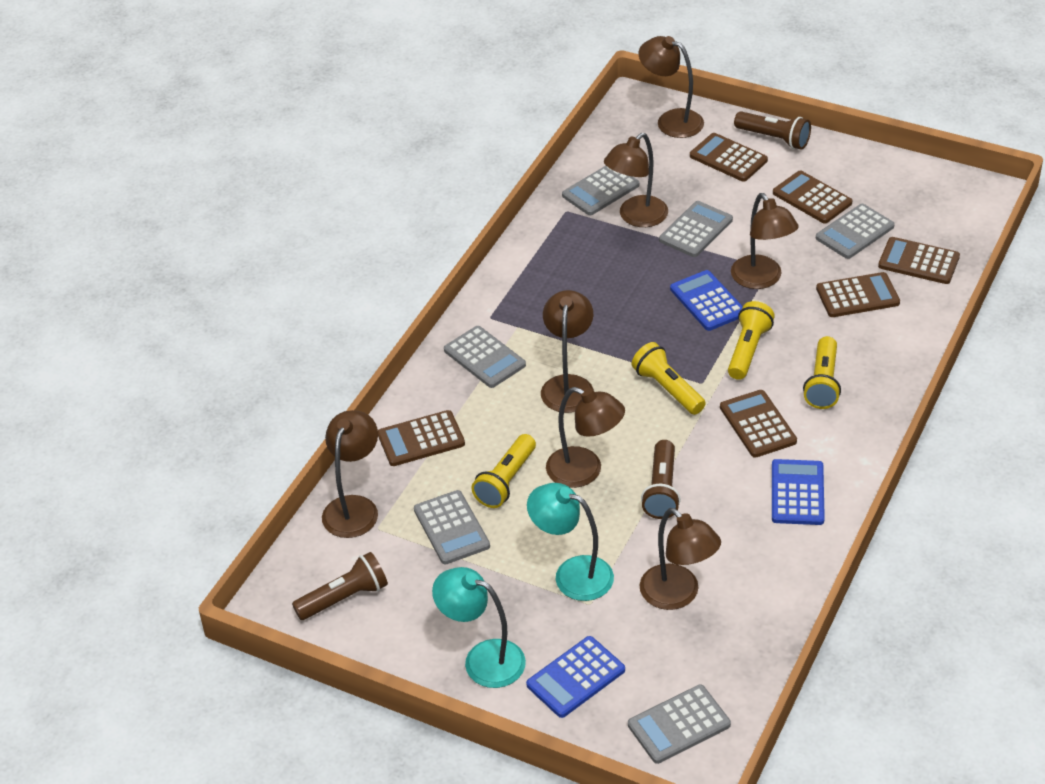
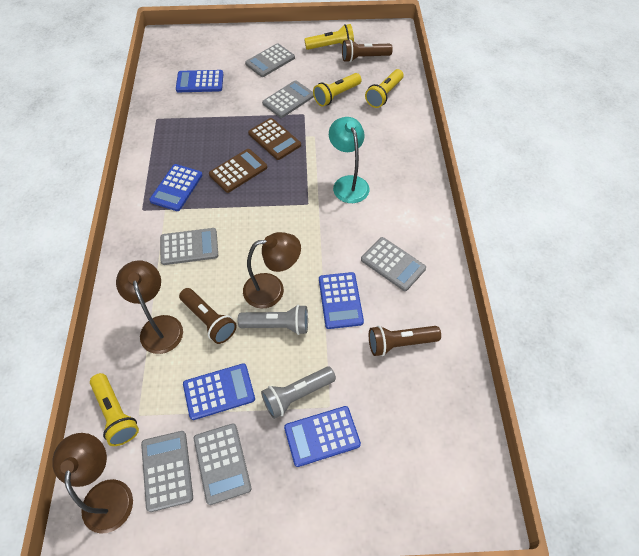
blue calculator: [526,636,625,718] [670,270,743,331] [772,459,825,525] = 3 -> [149,164,203,211] [176,70,223,92] [183,363,255,420] [284,406,361,467] [319,272,364,329] = 5
brown calculator: [378,410,465,466] [690,133,768,182] [720,390,797,458] [773,170,852,223] [816,272,900,317] [878,237,960,284] = 6 -> [209,149,267,193] [248,118,301,160] = 2
brown lamp: [322,410,378,538] [541,290,594,413] [546,387,625,488] [604,133,668,227] [639,36,704,138] [640,508,721,610] [731,193,799,289] = 7 -> [52,433,133,534] [116,260,183,354] [243,232,301,308] = 3
grey flashlight: none = 0 -> [238,305,308,335] [261,367,336,419] = 2
turquoise lamp: [432,567,526,688] [527,483,614,601] = 2 -> [329,117,369,203] = 1

